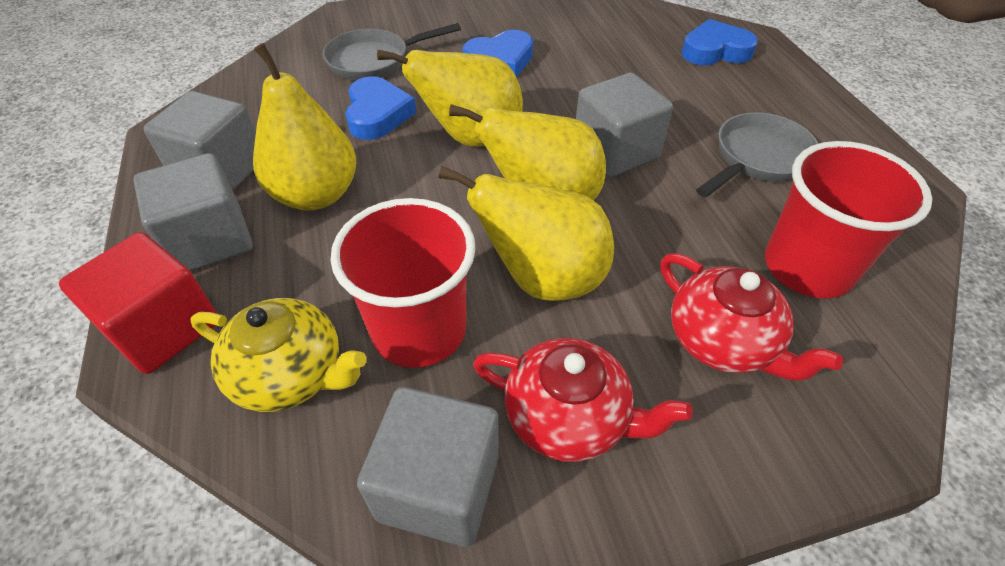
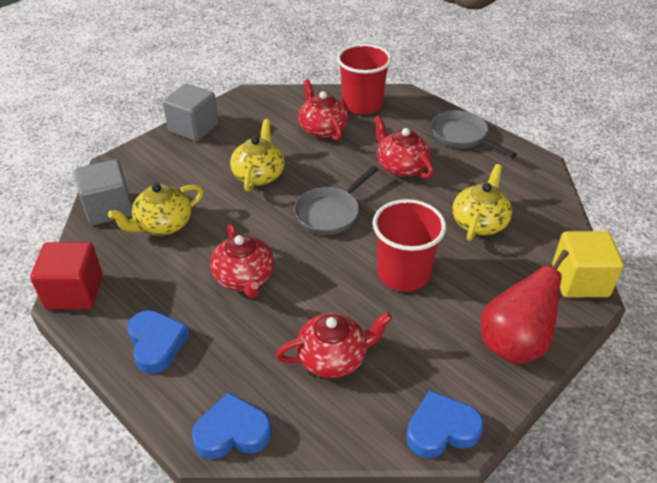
grey cube: [133,153,253,272] [144,91,256,190] [357,387,499,547] [576,73,673,177] = 4 -> [75,160,132,226] [162,84,219,142] = 2
red pear: none = 0 -> [481,250,569,364] = 1
red teapot: [473,338,693,462] [660,253,843,381] = 2 -> [210,224,274,298] [276,312,392,378] [298,79,348,141] [374,115,434,179] = 4
yellow cube: none = 0 -> [552,231,624,297] = 1
yellow pear: [253,43,356,210] [377,50,523,147] [438,166,614,301] [449,104,606,201] = 4 -> none = 0
yellow teapot: [191,298,367,412] = 1 -> [108,183,203,236] [230,119,285,192] [453,164,512,241] = 3

